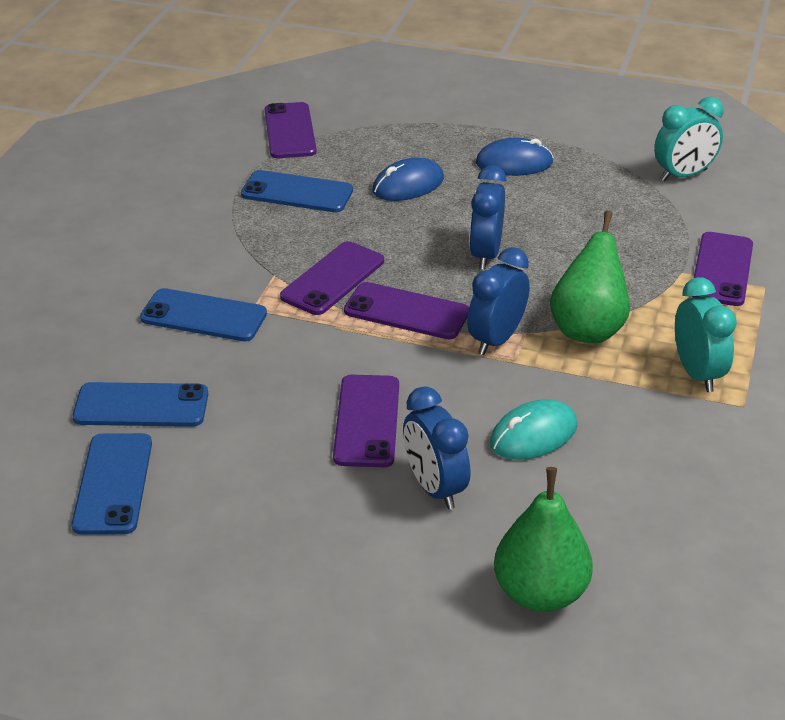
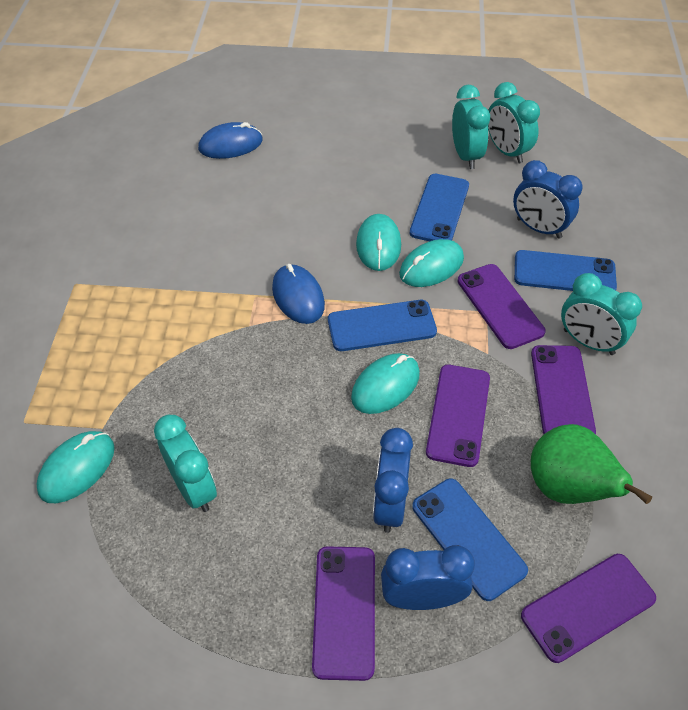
green pear: [494,467,593,612] [550,211,630,343] = 2 -> [531,424,652,504] = 1
turquoise clock: [654,97,724,181] [675,277,737,392] = 2 -> [154,415,217,512] [452,85,490,169] [488,82,540,163] [561,273,642,355] = 4
turquoise mouse: [490,399,578,460] = 1 -> [36,431,115,503] [351,353,420,414] [356,214,401,271] [399,239,464,287] = 4

